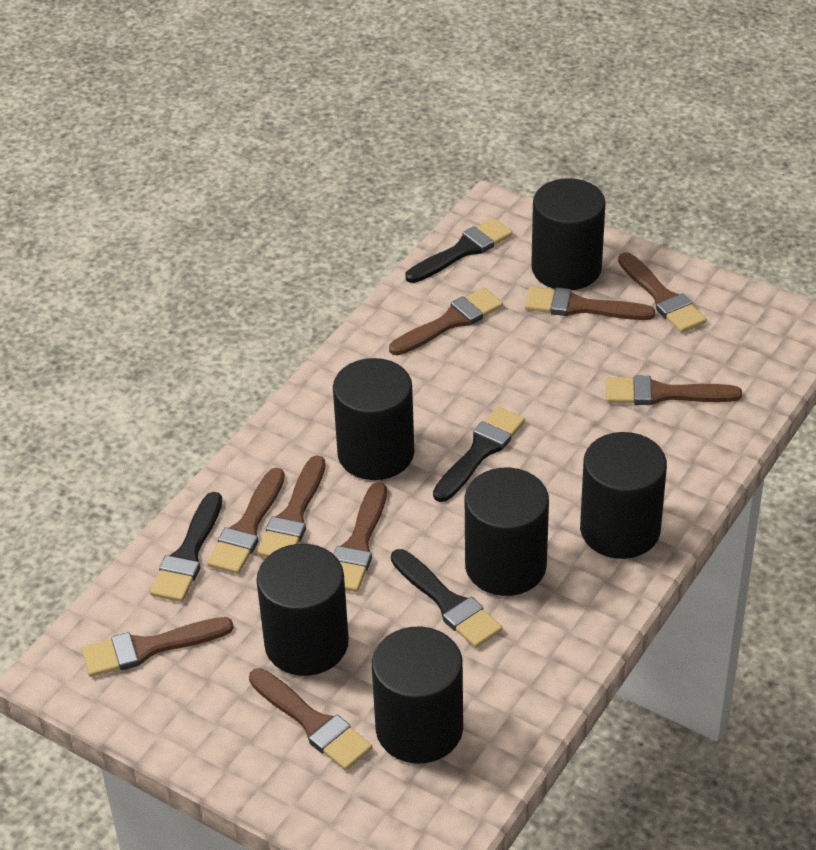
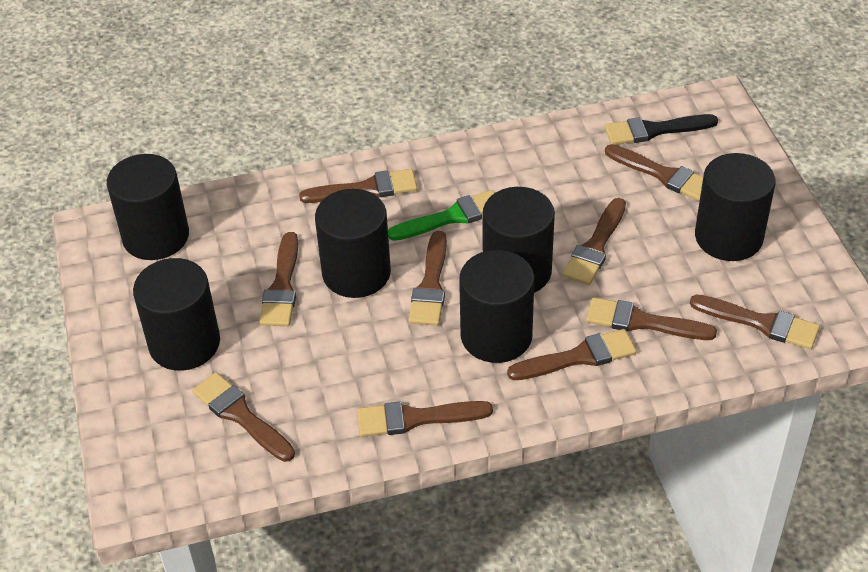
black brush: [150,492,222,602] [391,549,502,648] [406,218,513,283] [433,407,525,502] = 4 -> [605,114,718,145] = 1
brown brush: [82,617,234,677] [207,468,285,574] [249,668,372,771] [257,455,325,557] [333,482,387,592] [389,288,503,356] [525,287,655,320] [606,376,742,405] [618,252,707,333] = 9 -> [192,372,295,462] [259,232,298,326] [299,169,417,203] [357,401,493,437] [409,231,447,326] [507,329,637,380] [563,198,626,285] [586,297,717,340] [605,144,703,201] [690,295,820,349] = 10
green brush: none = 0 -> [388,190,495,241] = 1

